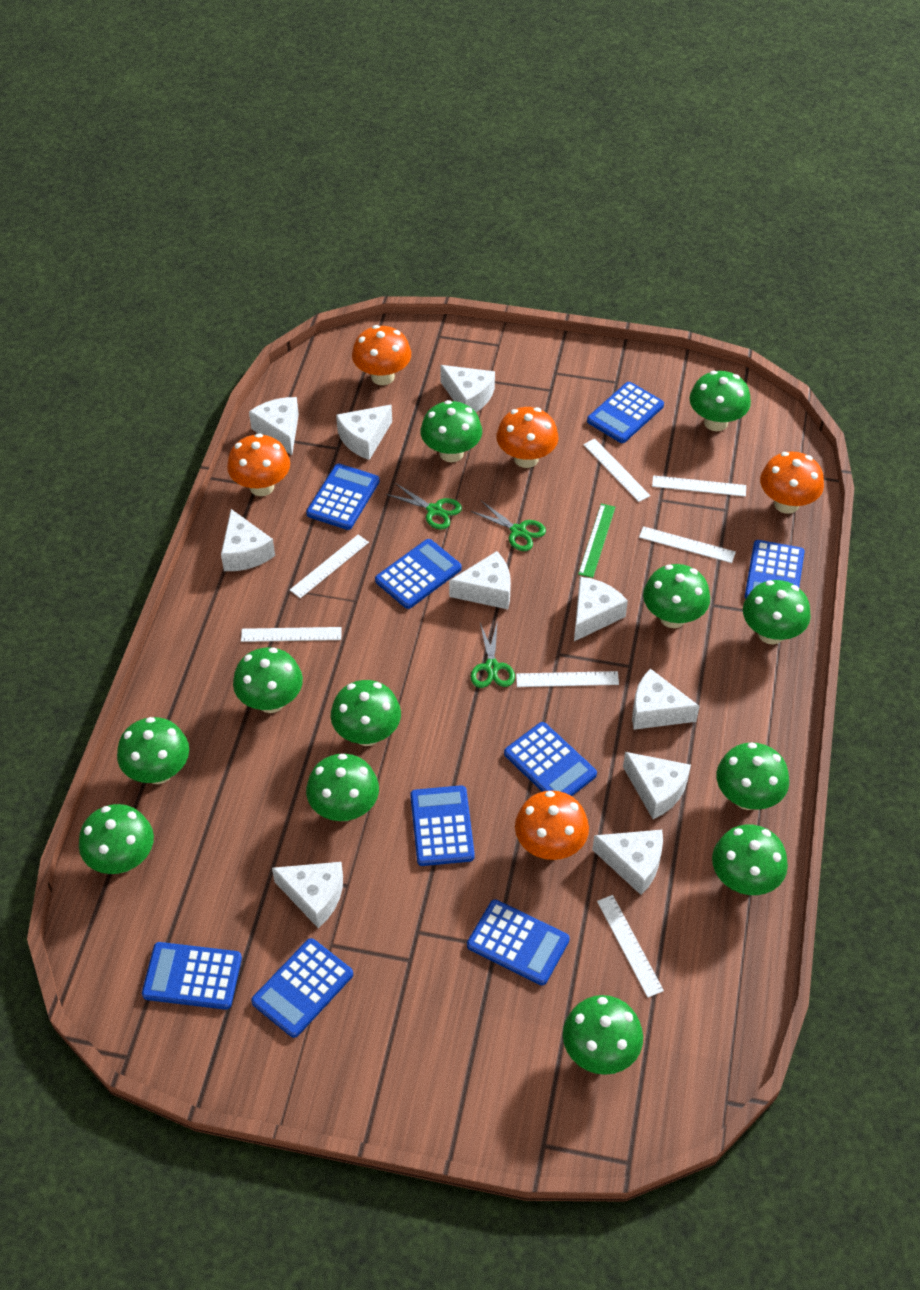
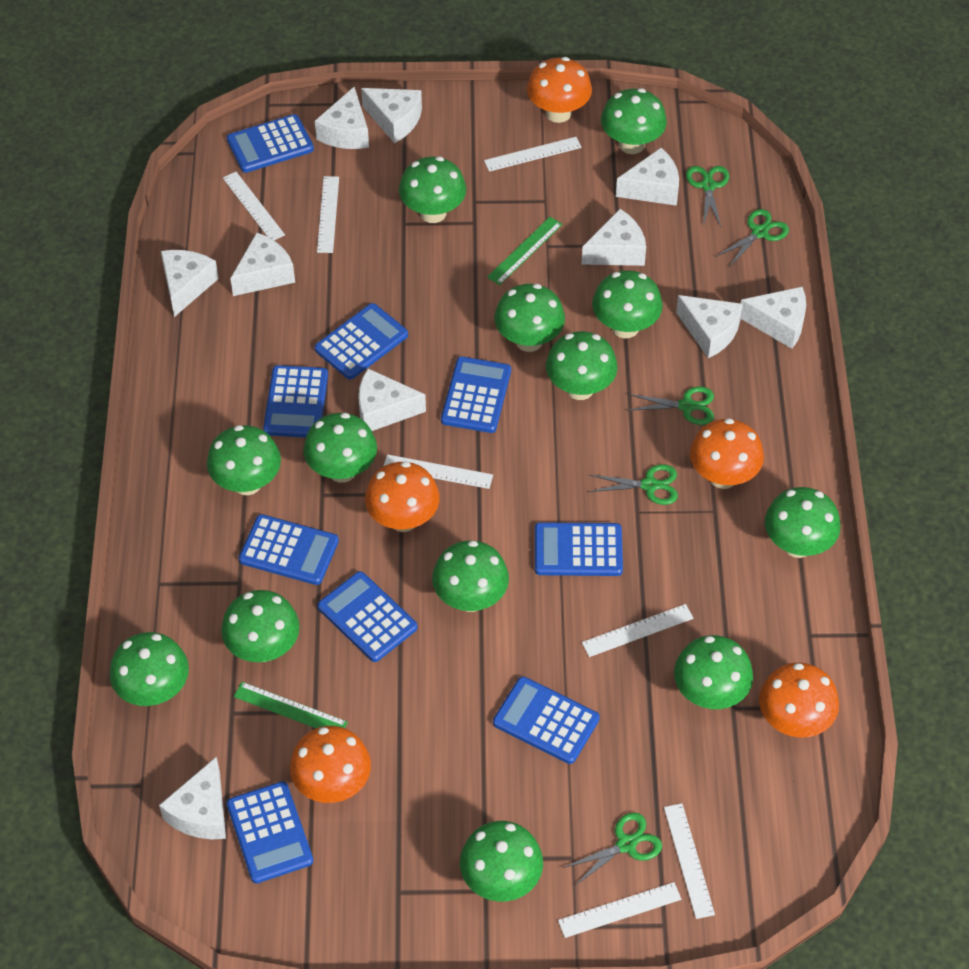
green mushroom: [79,804,154,874] [117,717,189,784] [233,648,303,713] [306,754,379,821] [331,680,401,746] [421,400,482,462] [563,995,643,1075] [643,564,710,628] [690,371,751,431] [712,824,788,895] [717,742,789,810] [743,580,811,645] = 12 -> [109,632,189,706] [207,425,281,495] [221,590,300,662] [303,413,377,483] [399,156,466,223] [432,540,509,612] [460,821,543,901] [494,284,565,352] [546,331,618,400] [592,270,663,338] [601,88,667,154] [674,635,753,709] [765,487,840,558] = 13
green ruler: [578,504,615,578] = 1 -> [234,682,348,728] [487,217,562,285] = 2
green scissors: [386,483,462,530] [471,501,546,551] [471,623,515,688] = 3 -> [563,812,662,885] [589,464,678,505] [628,386,714,425] [686,166,729,227] [716,209,789,266] = 5

